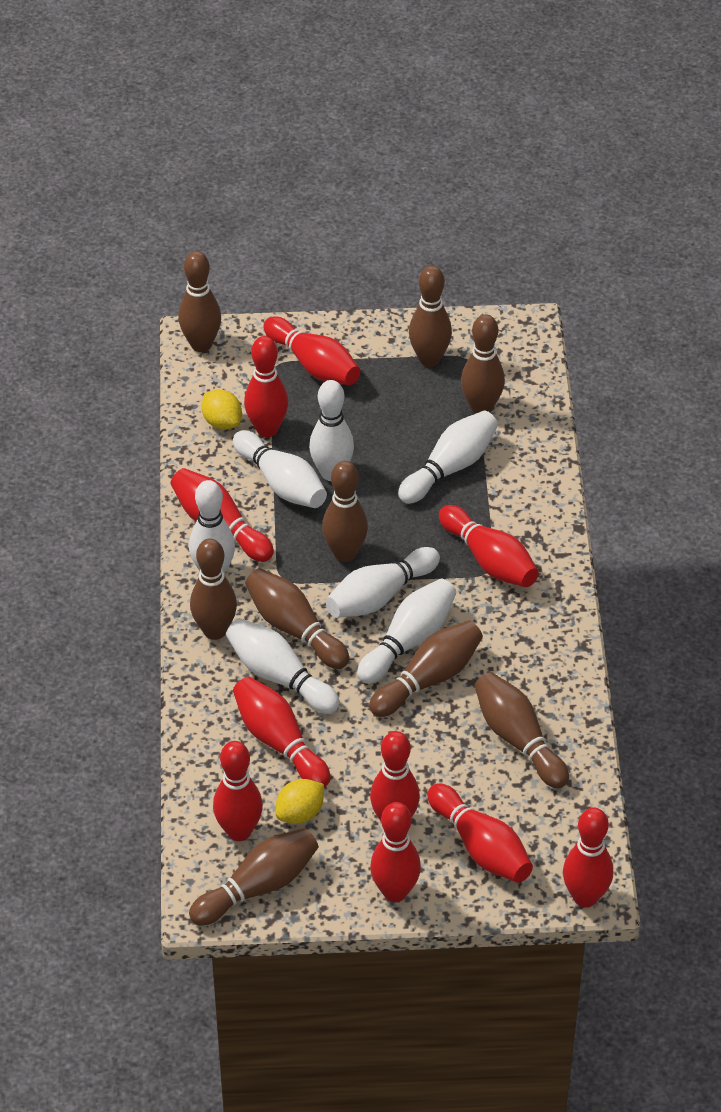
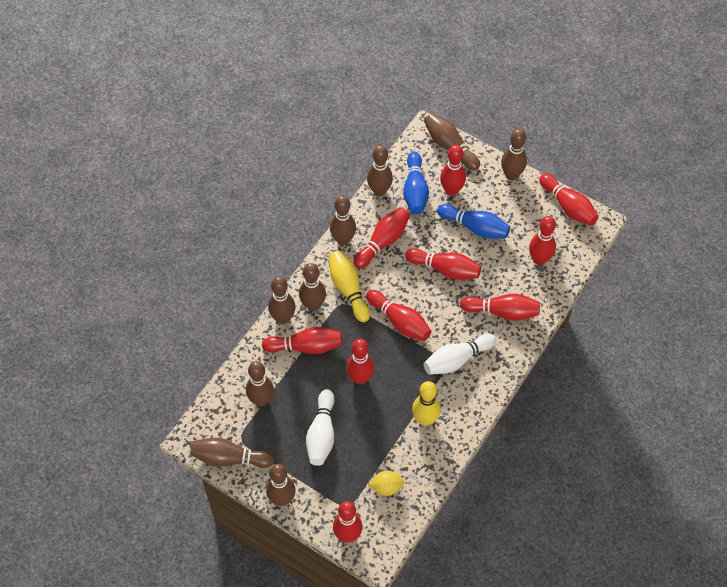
blue bowling pin: none = 0 -> [403,152,429,215] [437,204,510,238] = 2
white bowling pin: [189,480,235,575] [226,618,340,714] [233,430,327,508] [309,380,354,481] [326,547,440,618] [357,578,456,684] [398,410,498,504] = 7 -> [306,389,335,466] [424,334,496,375] = 2
yellow bowling pin: none = 0 -> [329,251,370,322] [412,381,441,426] = 2
yellow lemon: [201,389,242,430] [275,779,324,824] = 2 -> [368,471,404,496] = 1

